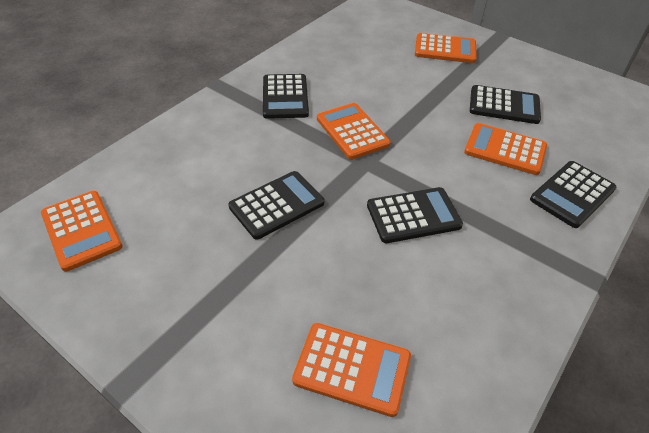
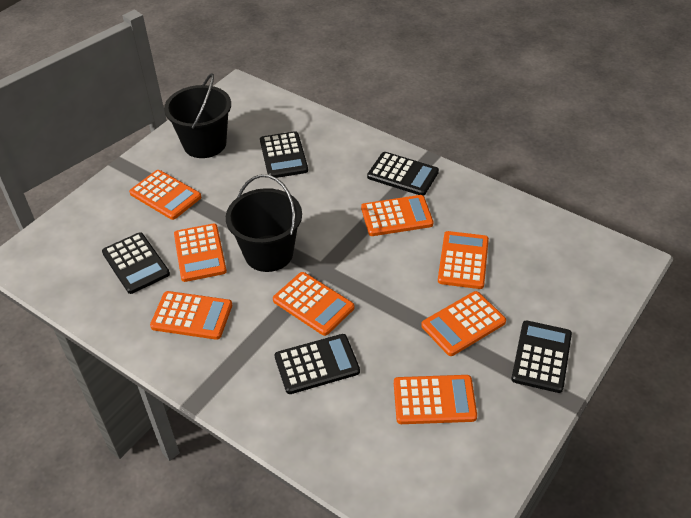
black bucket: none = 0 -> [164,73,231,158] [226,174,302,272] = 2
orange calculator: [41,191,123,272] [292,323,411,417] [317,103,391,160] [415,33,477,63] [464,123,547,175] = 5 -> [129,170,201,220] [150,291,232,340] [174,224,227,282] [273,272,354,336] [361,195,433,236] [394,375,477,424] [421,291,506,356] [438,231,489,289] = 8

